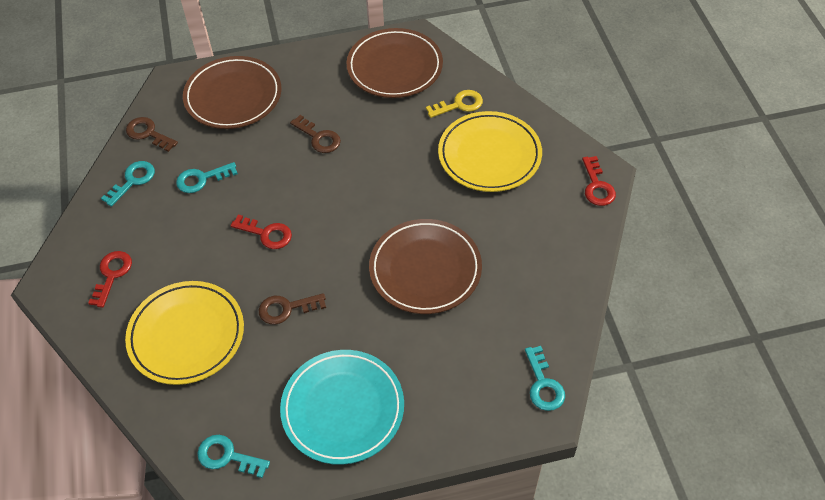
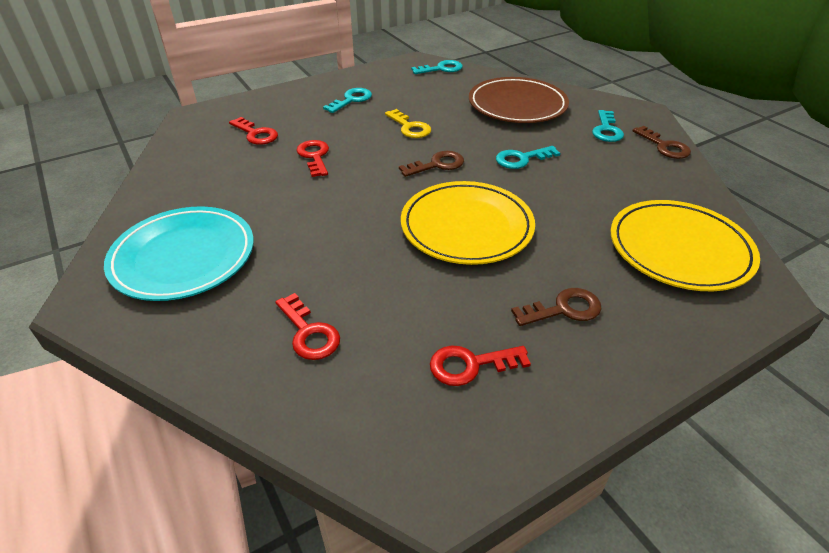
brown plate: [183,56,281,129] [347,28,443,98] [369,219,482,314] = 3 -> [469,77,569,123] = 1
red key: [88,251,132,308] [231,215,292,249] [582,156,616,206] = 3 -> [229,117,278,145] [275,293,340,360] [296,140,329,177] [430,345,531,386] = 4

